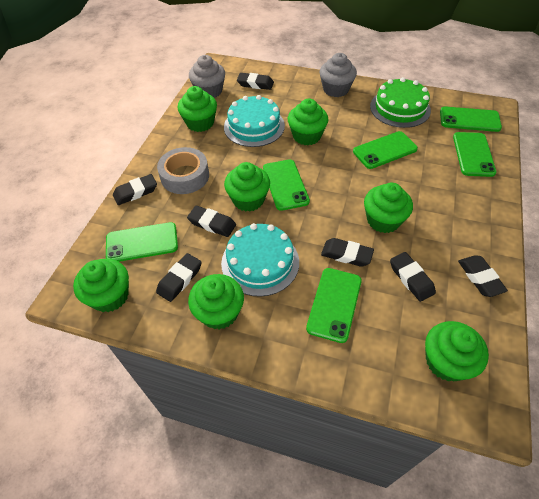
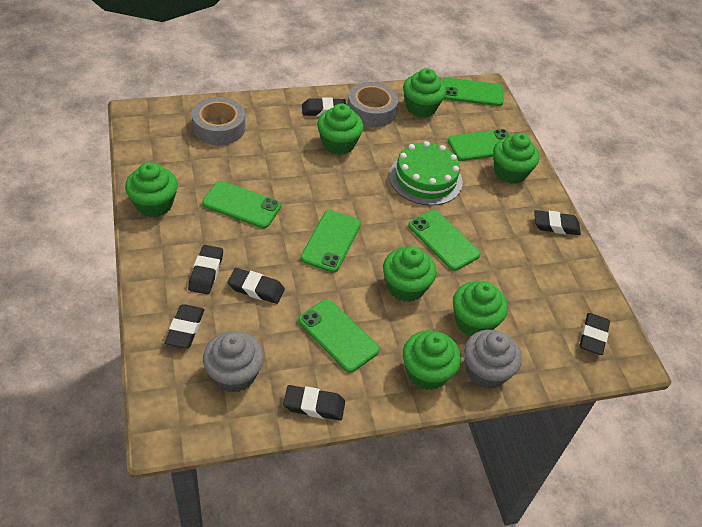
grey tape: [157,147,209,194] = 1 -> [192,97,245,145] [347,82,398,127] = 2
turquoise cake: [221,223,299,297] [224,95,285,147] = 2 -> none = 0

